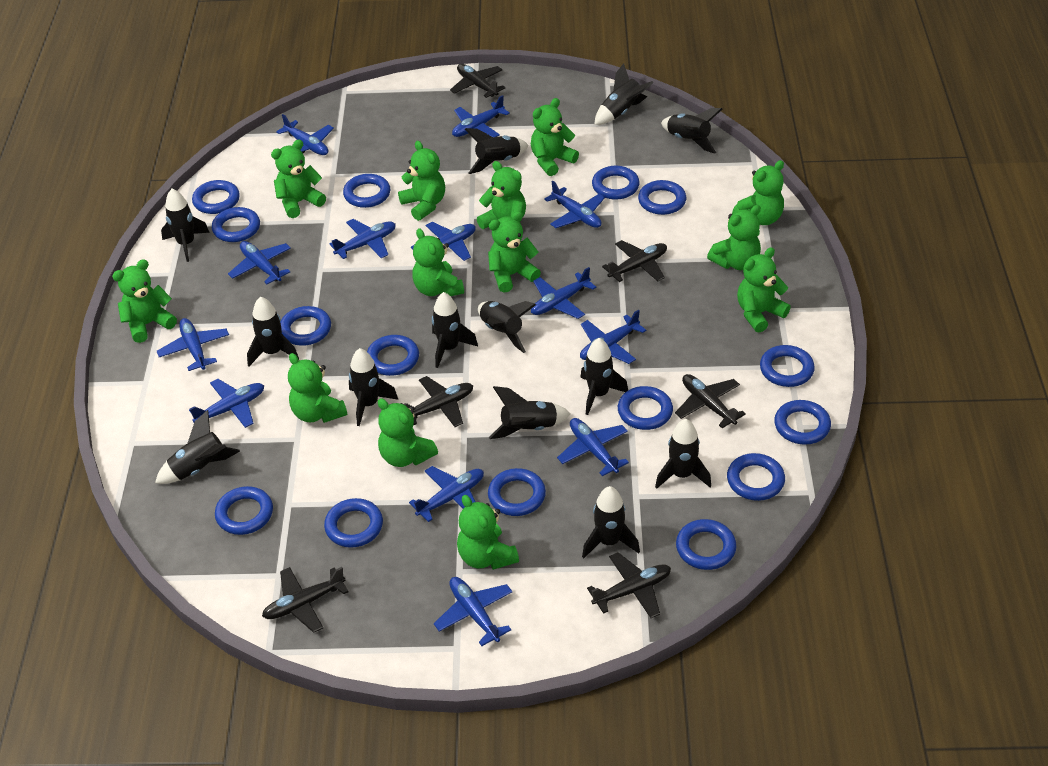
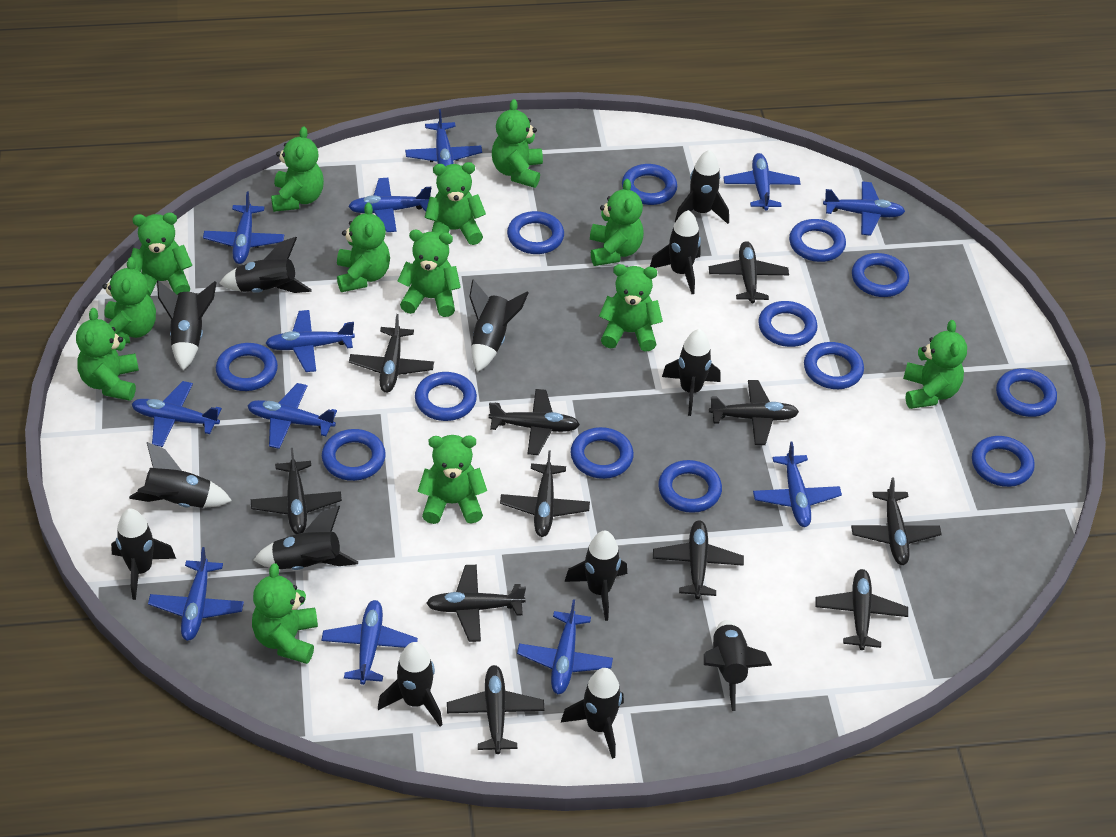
black plane: [262,567,349,633] [403,376,473,427] [450,64,505,98] [587,552,671,618] [602,240,667,282] [675,374,746,428] = 6 -> [251,448,342,534] [349,314,434,393] [426,565,526,642] [447,665,545,754] [488,389,580,455] [500,450,590,537] [653,520,744,599] [709,241,789,303] [709,380,799,445] [815,569,908,650] [851,478,942,565] = 11
blue plane: [157,318,229,371] [189,379,264,428] [228,241,291,284] [276,114,334,155] [329,219,396,259] [409,466,484,522] [411,222,476,261] [434,577,513,646] [452,95,510,137] [531,267,596,319] [544,181,605,228] [557,418,629,476] [580,309,646,364] = 13 -> [132,381,222,447] [148,547,244,641] [203,191,284,264] [247,383,337,449] [265,310,355,372] [322,600,418,685] [348,178,431,232] [405,109,482,166] [517,599,613,694] [723,153,800,210] [753,442,842,527] [823,181,905,236] = 12
blue ring: [192,180,240,214] [212,207,260,242] [215,486,273,535] [280,306,331,346] [324,498,383,548] [343,174,390,208] [367,335,419,376] [488,468,546,516] [592,166,640,199] [618,386,673,430] [638,180,686,215] [676,519,736,570] [727,453,785,501] [760,345,815,387] [774,400,831,445] = 15 -> [216,343,278,391] [322,429,386,481] [415,372,477,421] [507,211,564,254] [571,427,634,479] [622,164,677,205] [658,460,722,513] [758,301,818,347] [789,219,846,262] [804,342,864,389] [852,253,909,297] [972,436,1035,487] [996,369,1057,417] = 13

